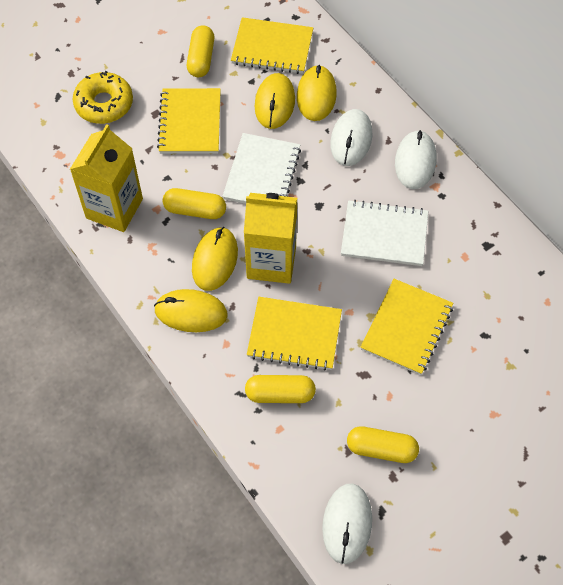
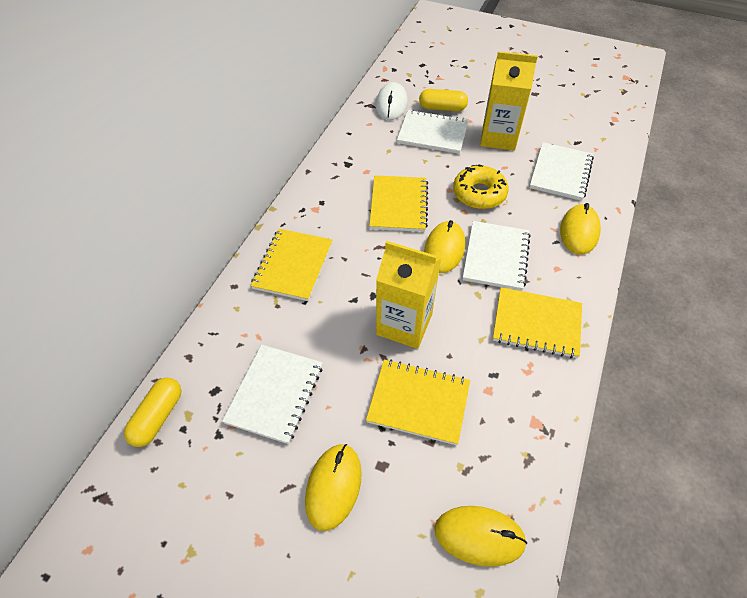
white mouse: [322,484,372,564] [330,109,373,166] [395,130,437,189] = 3 -> [376,82,408,120] = 1
white notebook: [222,133,301,204] [341,200,428,266] = 2 -> [222,345,323,444] [397,110,469,154] [463,221,531,291] [530,142,594,201] = 4
yellow capsule: [163,188,226,219] [187,25,214,77] [245,375,316,403] [347,426,419,463] = 4 -> [124,377,181,447] [419,89,468,111] = 2

